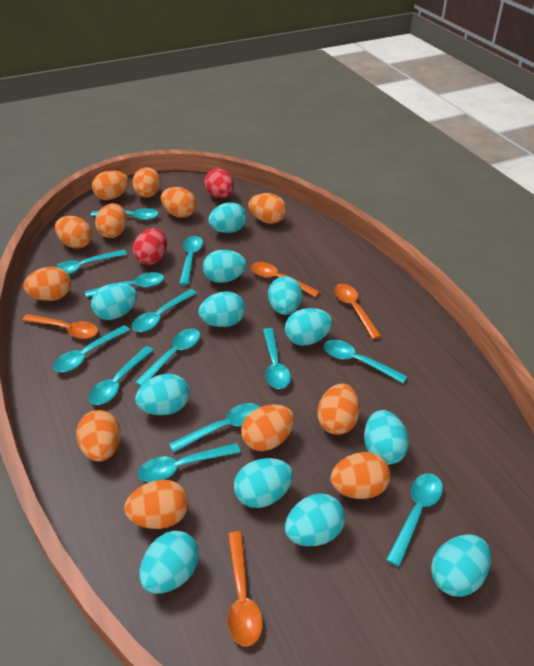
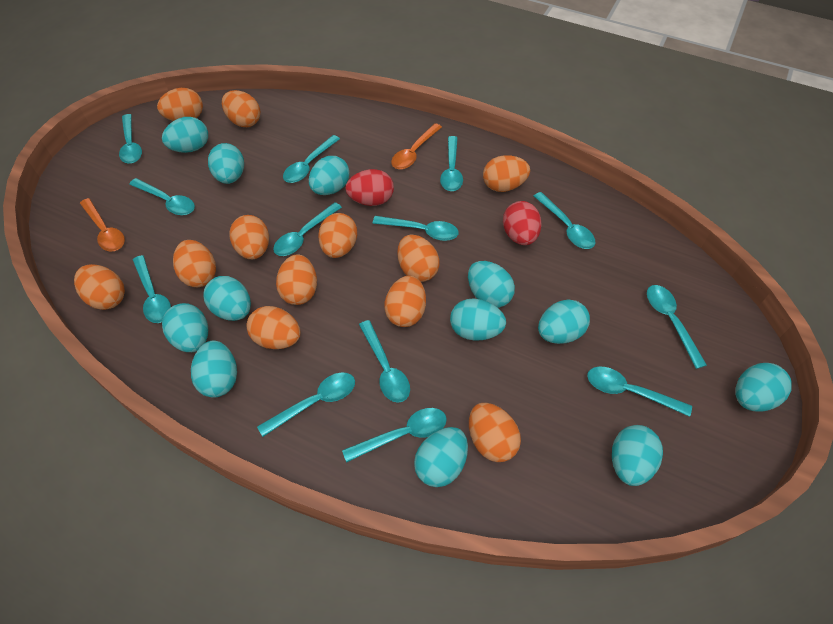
orange spoon: [22,314,98,339] [228,531,263,647] [251,262,320,297] [334,284,381,339] = 4 -> [80,198,125,251] [391,123,442,169] = 2

